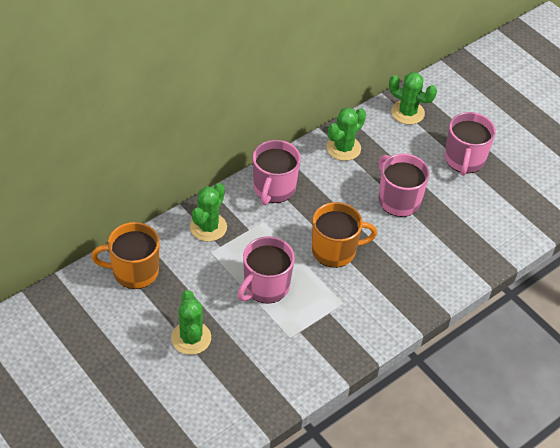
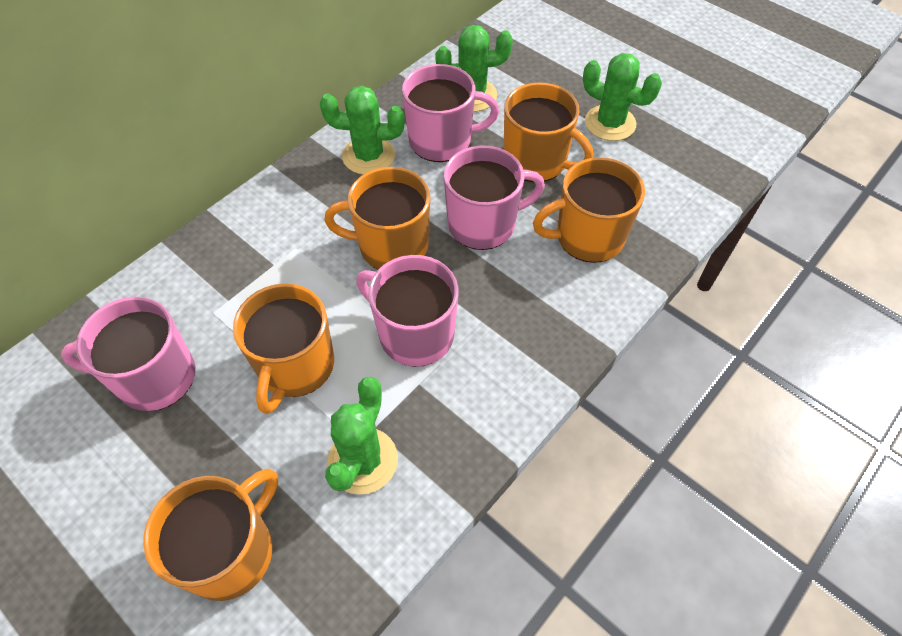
orange mug: [91,222,160,289] [312,202,377,268] = 2 -> [143,469,278,601] [233,283,334,414] [324,167,430,269] [504,83,593,182] [533,157,645,263] = 5

